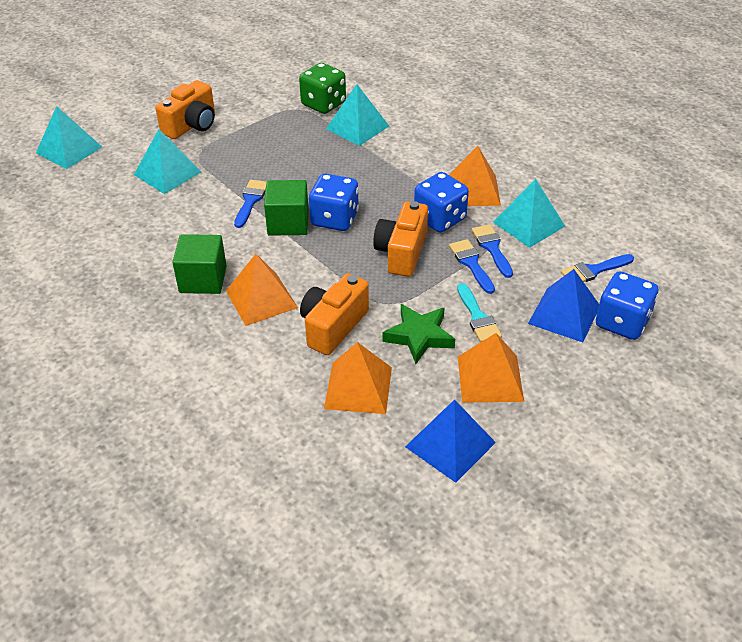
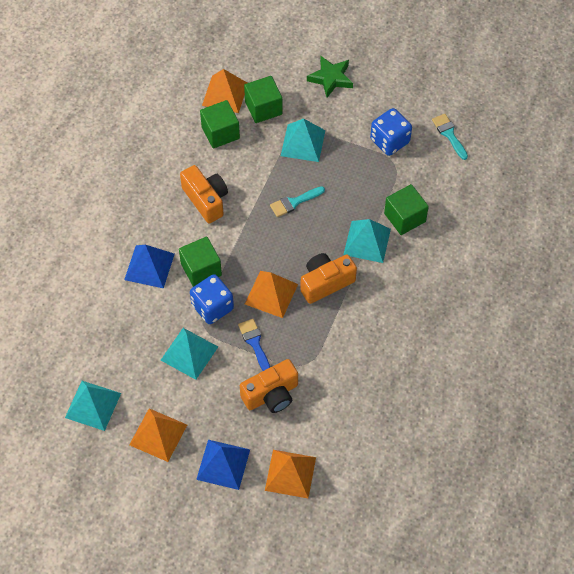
blue brush: [234,180,267,228] [449,239,495,294] [472,224,513,278] [561,254,634,282] = 4 -> [238,319,270,371] = 1
blue dice: [309,174,359,231] [414,172,469,233] [596,271,658,340] = 3 -> [190,274,234,324] [370,108,412,156] = 2
green cube: [172,234,227,294] [264,180,309,236] = 2 -> [179,237,222,287] [200,100,240,148] [244,76,282,123] [384,184,429,235] = 4
green dice: [299,63,346,114] = 1 -> none = 0
turquoise brush: [457,283,502,342] = 1 -> [270,186,325,217] [432,114,468,160] = 2

